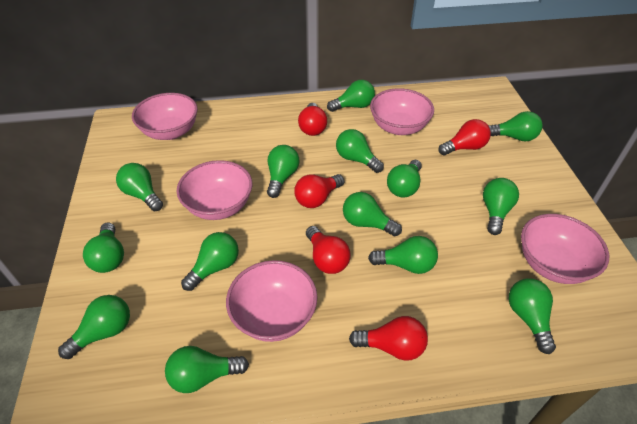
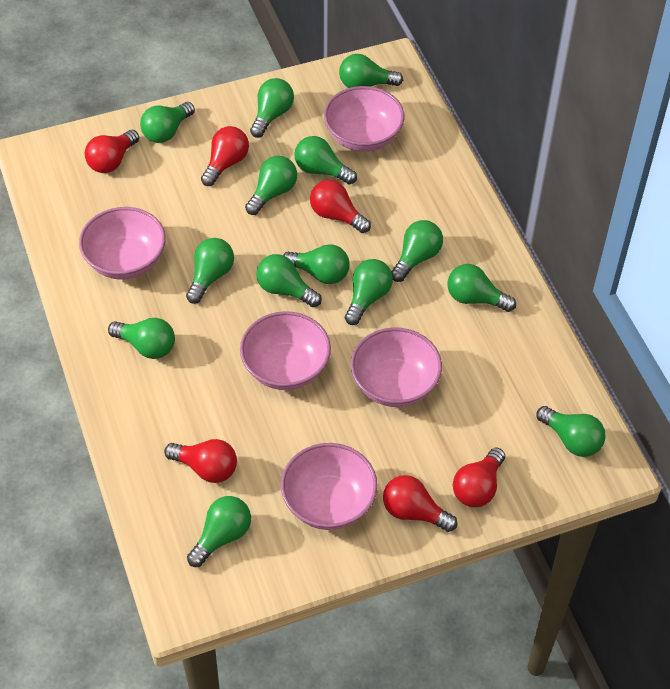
red light bulb: [294,174,344,208] [298,103,327,136] [306,226,351,274] [349,316,428,361] [438,119,491,156] = 5 -> [85,130,139,173] [164,439,237,483] [201,126,249,186] [310,180,371,233] [383,475,458,532] [453,448,505,507] = 6

